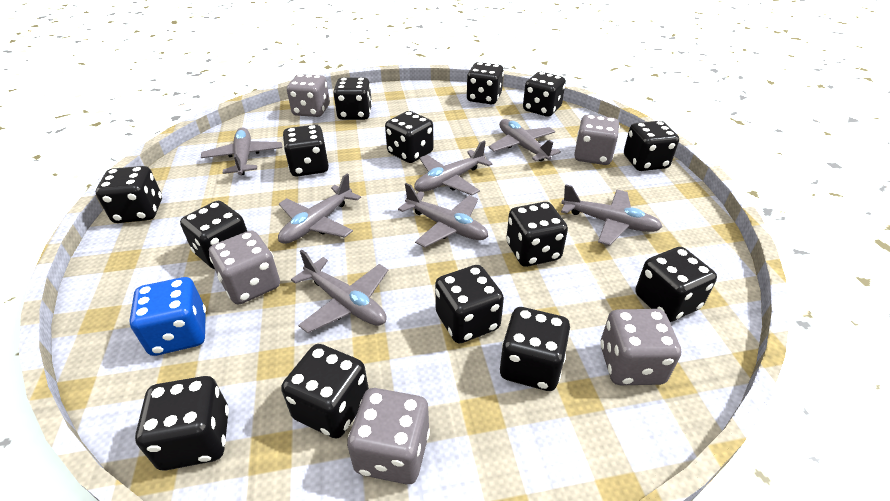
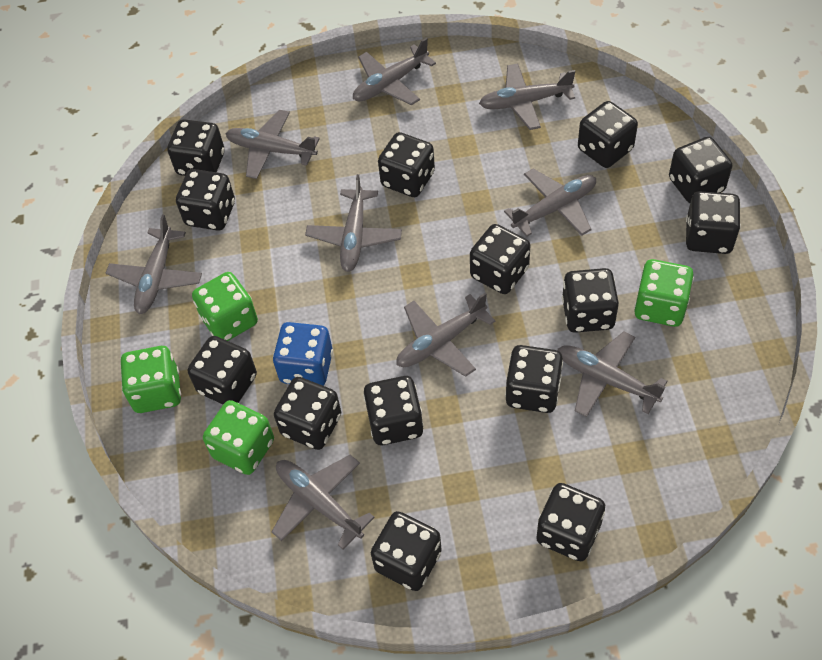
green dice: none = 0 -> [121,346,181,413] [192,272,258,341] [203,400,274,475] [634,259,694,327] = 4
grey dice: [209,230,280,305] [287,74,330,117] [347,388,430,484] [574,115,619,165] [600,309,681,385] = 5 -> none = 0
grey plane: [201,127,282,175] [278,174,361,244] [291,250,388,333] [398,183,488,248] [414,141,493,195] [489,119,561,161] [561,184,662,246] = 7 -> [106,215,202,314] [225,110,320,179] [272,455,375,549] [305,174,402,272] [353,38,436,105] [396,293,495,377] [479,63,575,130] [504,168,596,237] [558,331,667,417] = 9

